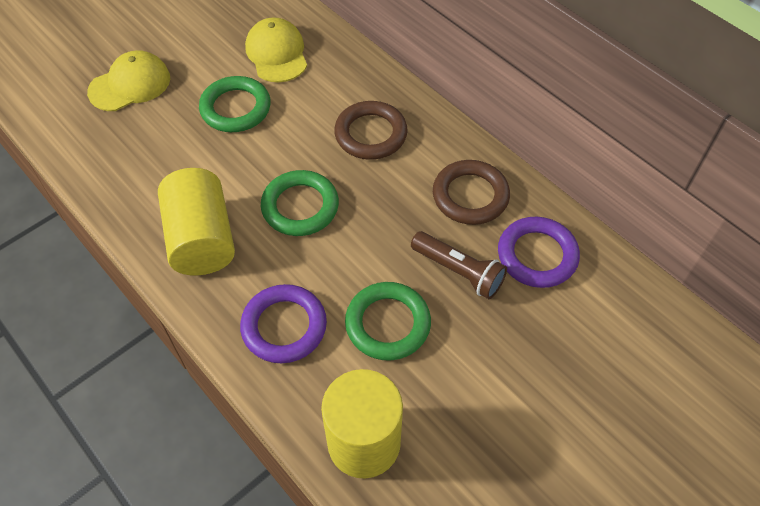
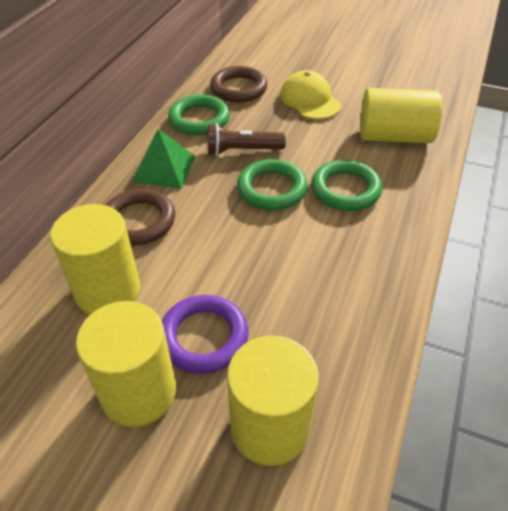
green pyramid: none = 0 -> [131,129,196,189] = 1
purple ring: [240,284,327,363] [498,217,580,288] = 2 -> [162,295,249,374] = 1
yellow cap: [87,50,170,111] [245,17,307,82] = 2 -> [280,70,341,120] = 1
yellow cylinder: [158,168,235,276] [321,369,403,479] = 2 -> [50,204,140,315] [76,301,176,427] [227,335,319,466] [360,88,442,143] = 4

